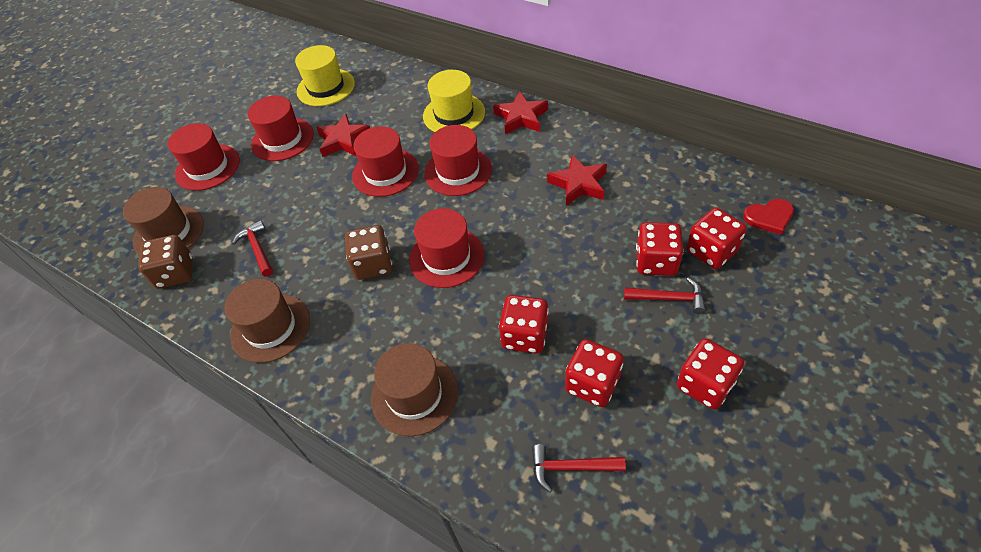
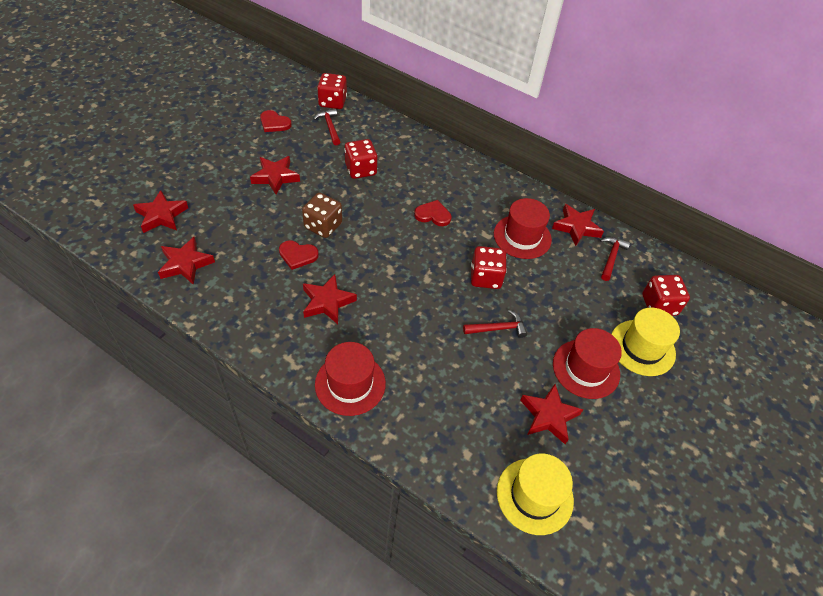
brown dice: [138,235,193,289] [345,225,392,280] = 2 -> [302,192,342,238] = 1
brown hat: [123,187,204,255] [225,279,310,363] [371,343,458,436] = 3 -> none = 0
red dice: [499,295,549,354] [565,339,624,407] [636,222,684,276] [677,338,744,409] [687,208,747,269] = 5 -> [317,73,347,109] [344,139,378,179] [471,246,507,289] [642,275,690,316] = 4
red hat: [168,123,240,191] [248,96,314,161] [352,126,419,197] [409,208,484,288] [424,125,492,196] = 5 -> [315,342,386,416] [494,198,552,259] [553,328,622,399] = 3
red heart: [743,199,794,235] = 1 -> [260,110,292,132] [279,240,319,270] [414,200,451,226] = 3
red star: [316,114,370,157] [493,91,548,134] [547,154,607,206] = 3 -> [133,190,188,233] [158,237,215,285] [250,156,300,194] [303,274,357,324] [520,384,583,444] [552,204,604,246] = 6

